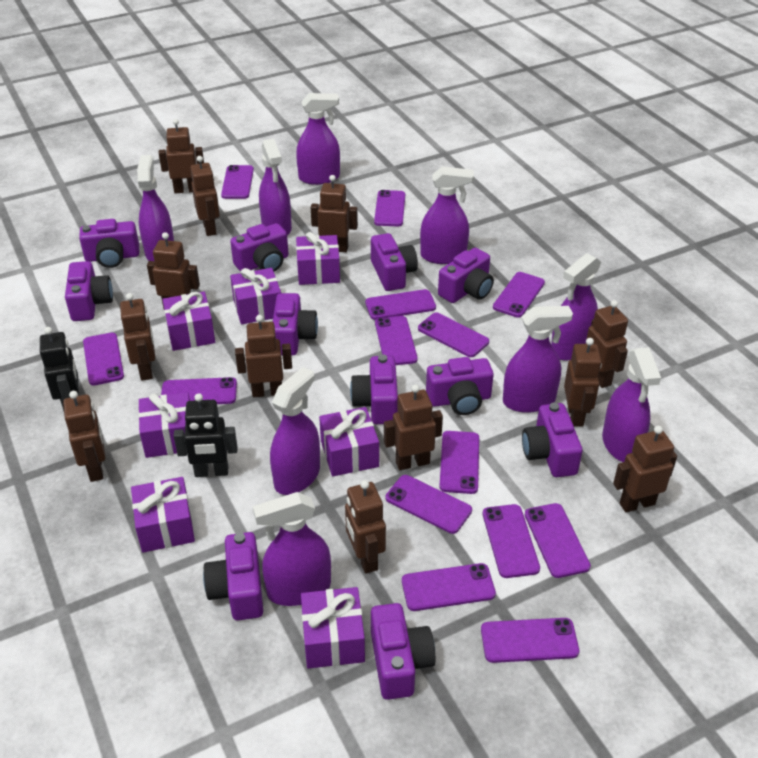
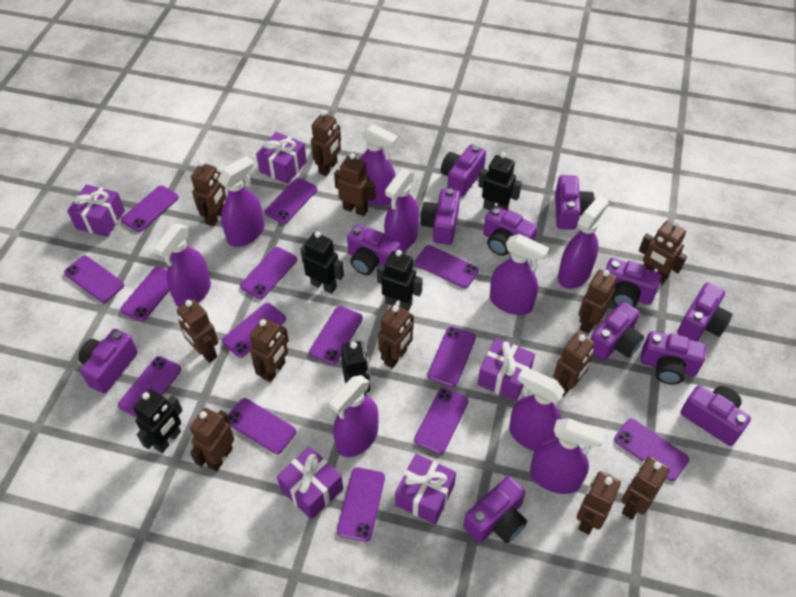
black robot: [40,327,79,411] [174,393,238,477] = 2 -> [133,389,183,453] [300,231,344,294] [341,341,370,396] [377,250,423,311] [478,152,522,210] = 5
purple camera: [65,261,113,321] [79,219,139,268] [203,532,263,621] [230,223,289,272] [273,293,318,355] [350,354,398,424] [371,233,418,291] [371,603,435,700] [426,357,494,415] [438,248,494,303] [522,403,583,477] = 11 -> [78,329,138,394] [347,224,400,275] [420,189,460,245] [441,144,486,197] [464,476,527,543] [483,206,538,256] [555,175,594,230] [590,302,644,361] [606,258,662,307] [640,331,706,385] [677,282,733,341] [680,385,751,446] = 12
purple gift: [131,477,195,553] [138,392,190,458] [162,291,215,351] [230,268,281,324] [296,232,340,285] [301,587,365,669] [319,407,379,476] = 7 -> [67,184,125,237] [256,132,307,184] [277,446,343,520] [395,454,456,524] [478,338,535,401] = 5

